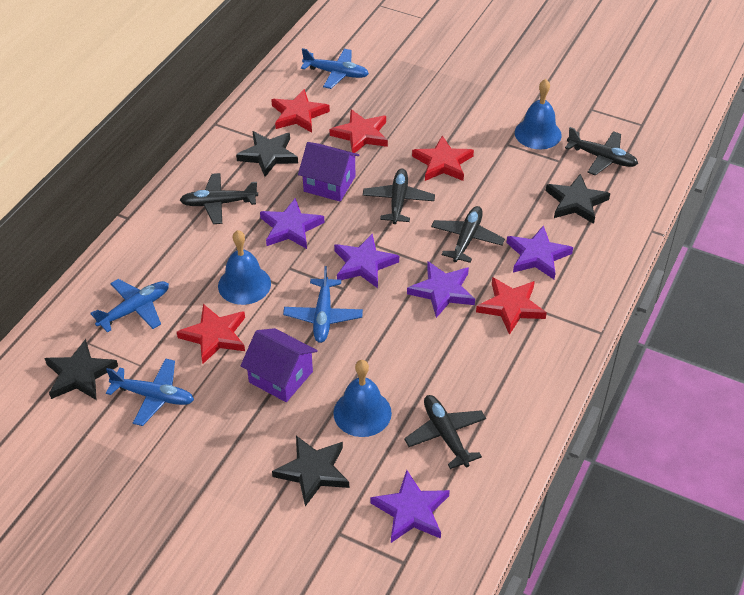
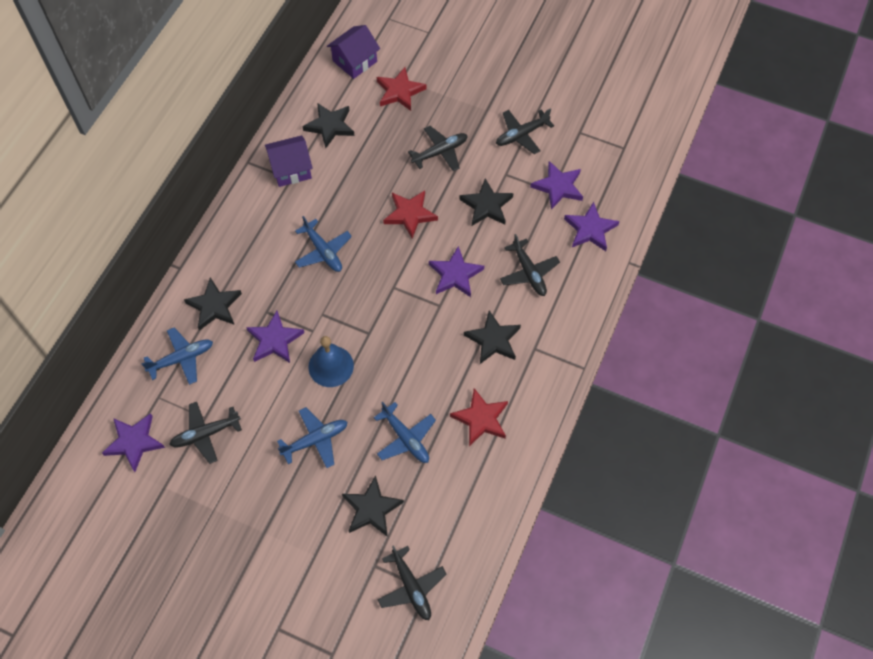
black star: [44,339,118,400] [236,131,298,177] [272,436,349,506] [546,174,610,224] = 4 -> [184,277,242,331] [302,103,354,148] [342,475,404,537] [459,178,514,226] [464,310,521,364] = 5
blue bell: [218,230,271,305] [333,360,392,437] [515,79,562,149] = 3 -> [308,336,354,387] = 1
red star: [177,304,245,364] [271,89,330,133] [330,109,388,153] [412,136,474,181] [476,277,547,335] = 5 -> [377,67,427,111] [383,190,438,239] [450,388,508,446] = 3

